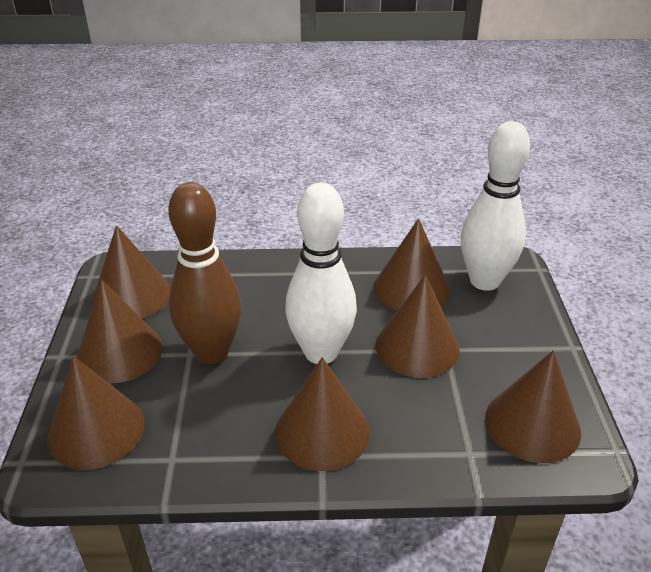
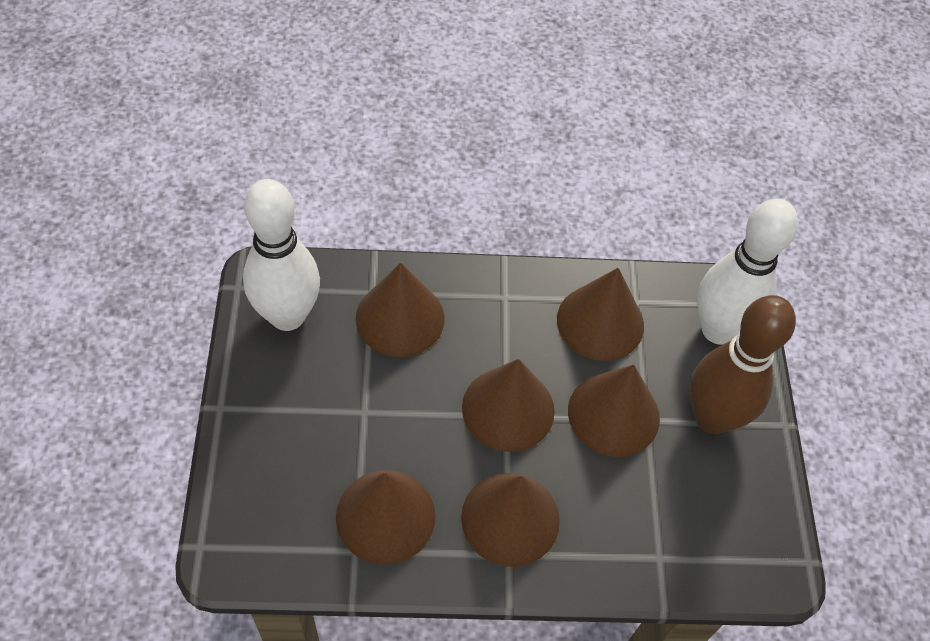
brown cone: [47,356,145,470] [77,280,163,383] [92,225,171,319] [275,357,370,471] [374,218,450,310] [375,275,460,378] [485,350,581,463] = 7 -> [336,470,435,565] [356,263,445,357] [461,473,560,567] [462,359,555,452] [557,268,644,361] [568,365,660,457] = 6

